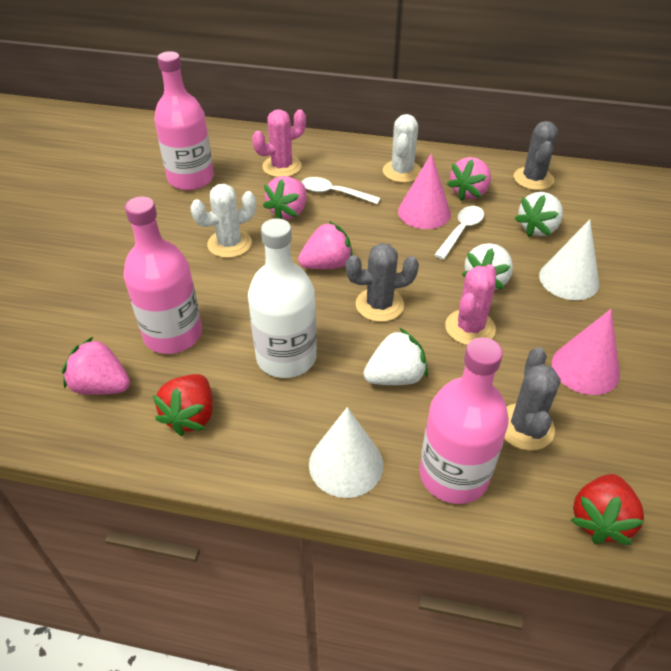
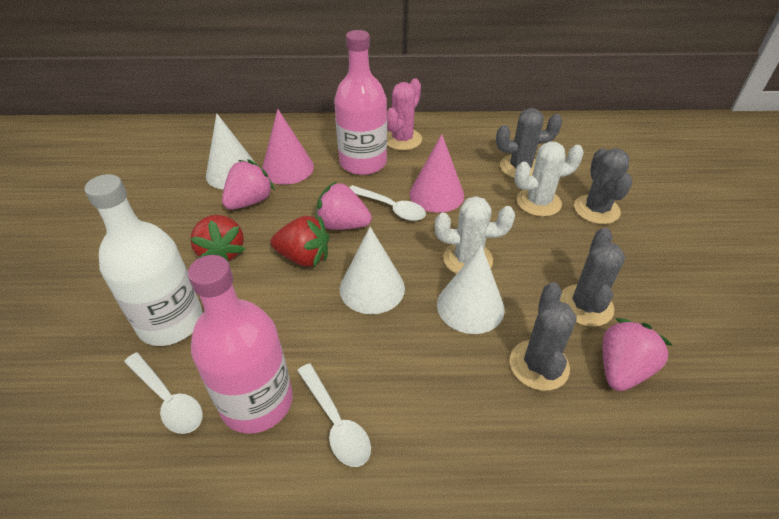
grey cactus: [346,243,419,322] [504,347,561,451] [514,121,558,190] = 3 -> [496,108,563,178] [510,282,577,391] [559,228,625,327] [574,148,632,224] = 4
pink bottle: [124,196,202,354] [154,51,214,190] [419,337,509,504] = 3 -> [188,255,293,434] [334,30,387,175] = 2
pink cactus: [252,109,306,177] [445,264,497,345] = 2 -> [387,78,422,150] = 1
pink strawberry: [62,337,130,395] [263,176,306,219] [298,221,353,269] [447,157,491,201] = 4 -> [222,159,275,210] [316,181,372,230] [603,318,672,391] = 3
white cone: [309,407,383,498] [539,220,599,300] = 2 -> [206,113,254,189] [340,227,405,314] [437,245,505,334] = 3
white spoon: [301,177,380,204] [435,206,484,260] = 2 -> [124,353,203,434] [297,363,371,467] [349,185,426,221] = 3
white strawberry: [363,328,428,385] [462,243,513,289] [515,192,563,237] = 3 -> none = 0

